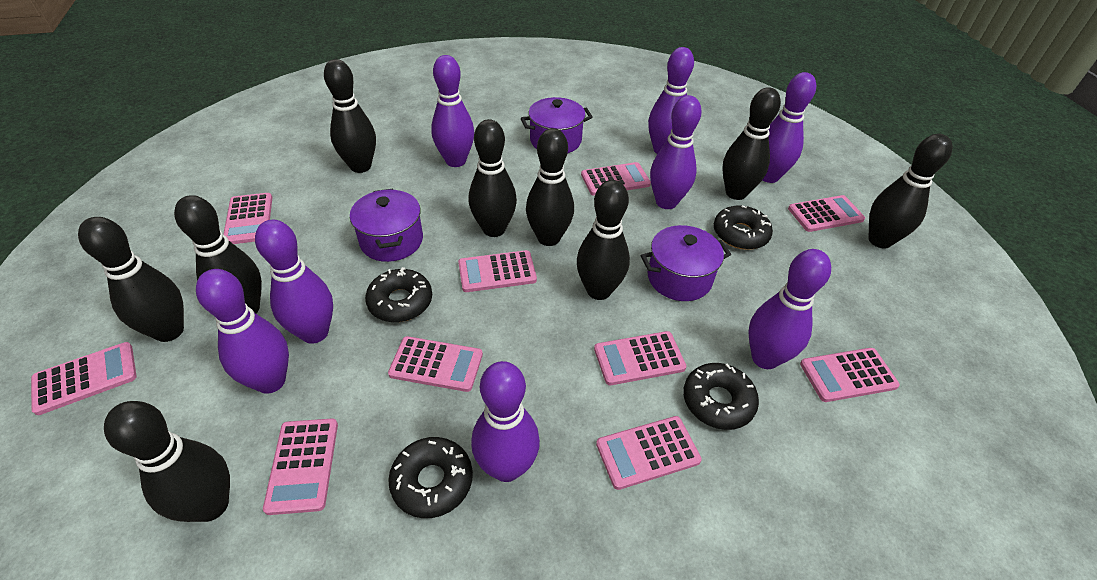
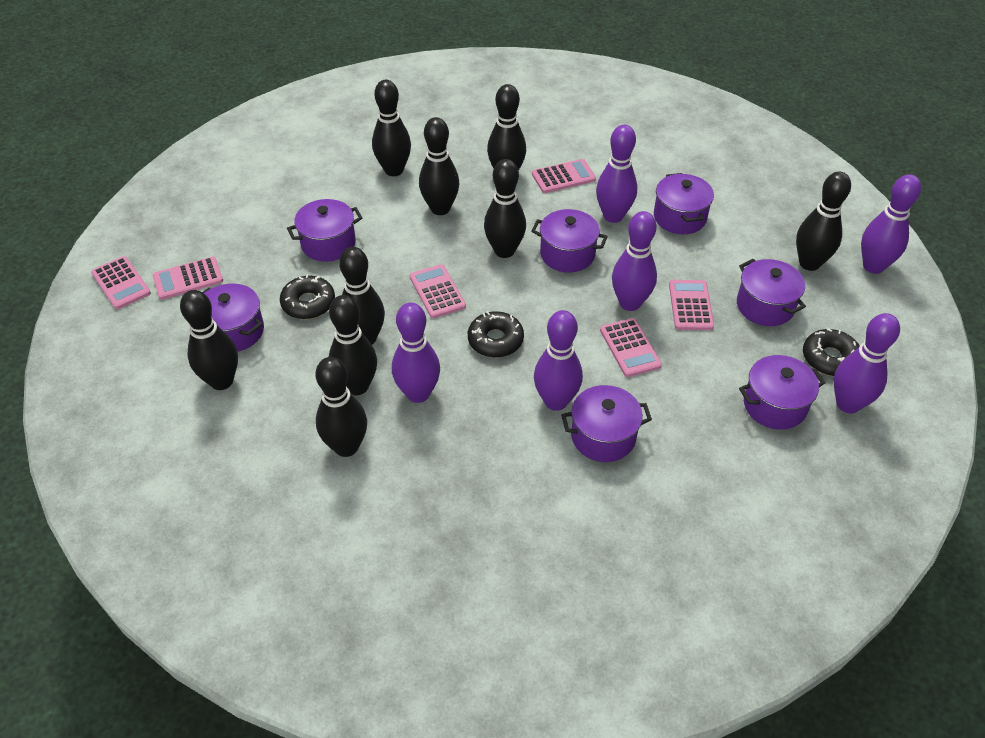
black donut: [365,267,432,322] [388,437,473,518] [683,363,759,430] [714,205,773,250] = 4 -> [280,274,335,319] [468,311,524,358] [803,328,860,376] = 3
pink calculator: [31,342,136,415] [223,193,272,244] [263,418,338,515] [388,336,483,392] [458,250,537,292] [581,162,651,196] [594,331,686,385] [596,416,702,490] [788,195,865,232] [800,348,900,402] = 10 -> [91,256,151,309] [153,257,223,300] [410,264,466,318] [532,159,596,193] [600,318,662,377] [669,280,714,330] = 6
purple bowling pin: [196,269,289,394] [255,220,333,344] [431,55,474,167] [471,361,540,482] [648,47,694,154] [650,95,702,209] [748,249,831,369] [763,72,816,183] = 8 -> [392,303,440,403] [534,310,583,411] [596,125,637,223] [612,211,657,311] [834,313,900,414] [861,174,921,274] = 6
purple pot: [350,188,423,262] [521,97,593,153] [641,225,731,301] = 3 -> [202,284,264,352] [287,199,363,262] [531,209,608,273] [561,385,652,462] [654,173,714,234] [737,259,806,326] [739,355,825,430] = 7

